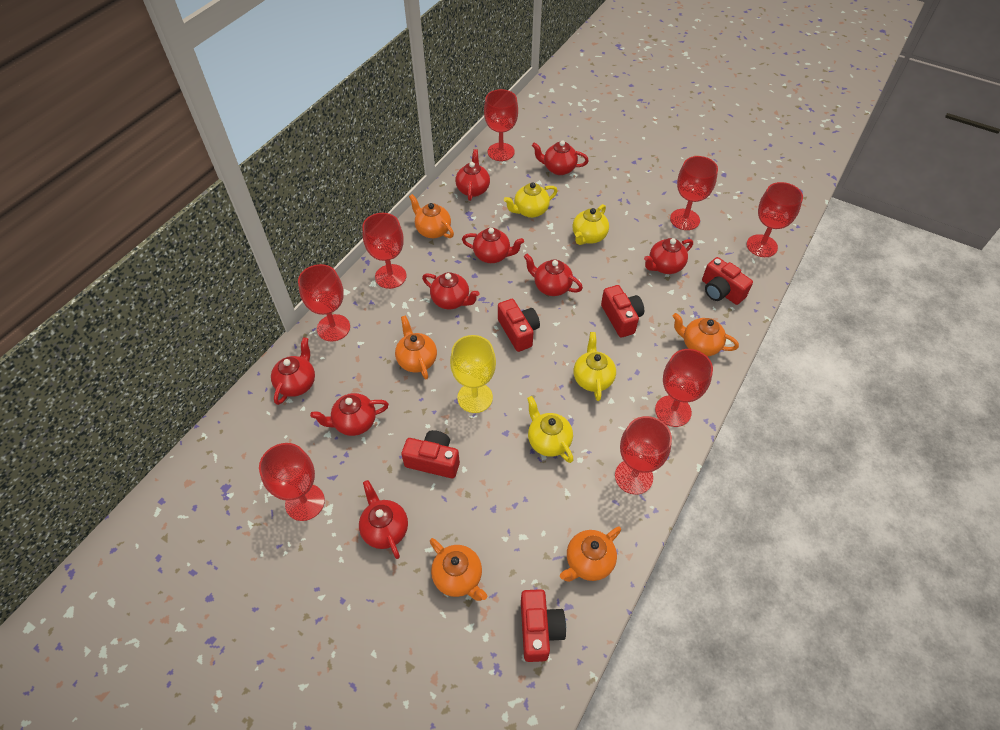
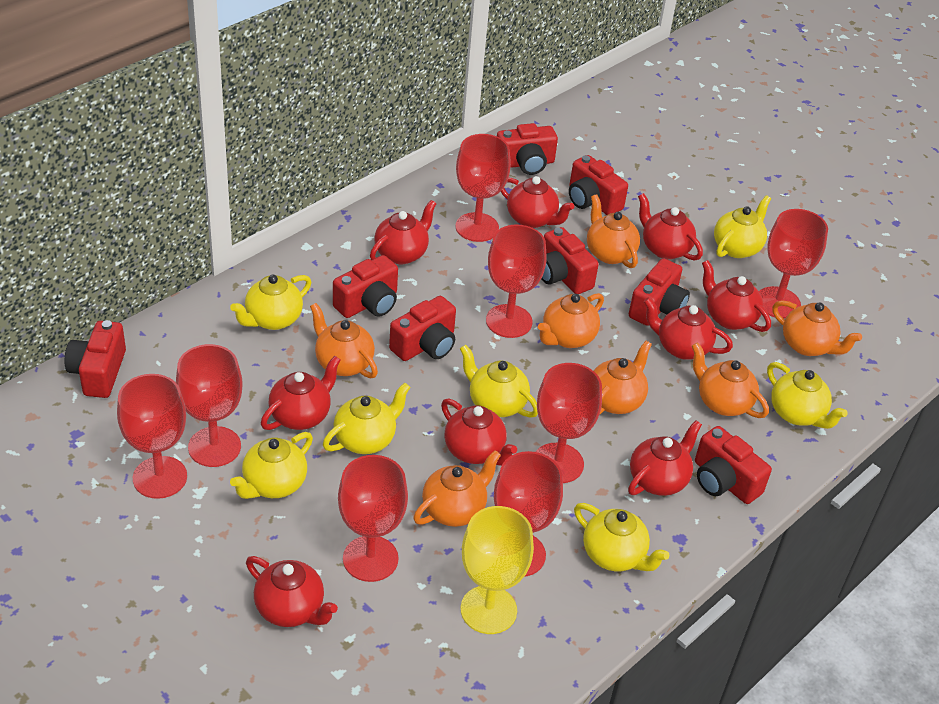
orange teapot: [395,315,437,379] [409,194,454,238] [430,538,488,601] [560,526,621,582] [673,313,739,356] = 5 -> [310,303,378,378] [413,450,501,527] [538,293,604,348] [587,194,640,268] [594,341,652,415] [692,342,769,418] [772,300,862,356] = 7
red camera: [401,430,460,478] [498,299,540,352] [521,589,566,662] [601,285,644,337] [702,257,753,305] = 5 -> [65,320,126,398] [333,255,398,318] [389,296,456,361] [497,123,558,175] [541,227,599,294] [569,155,628,215] [629,258,690,326] [695,426,772,504] = 8
yellow teapot: [504,182,558,218] [527,396,574,463] [572,204,609,245] [574,332,616,401] = 4 -> [230,275,311,330] [230,432,313,499] [323,383,411,454] [460,345,538,418] [574,503,670,571] [714,195,771,258] [767,362,847,429] = 7

